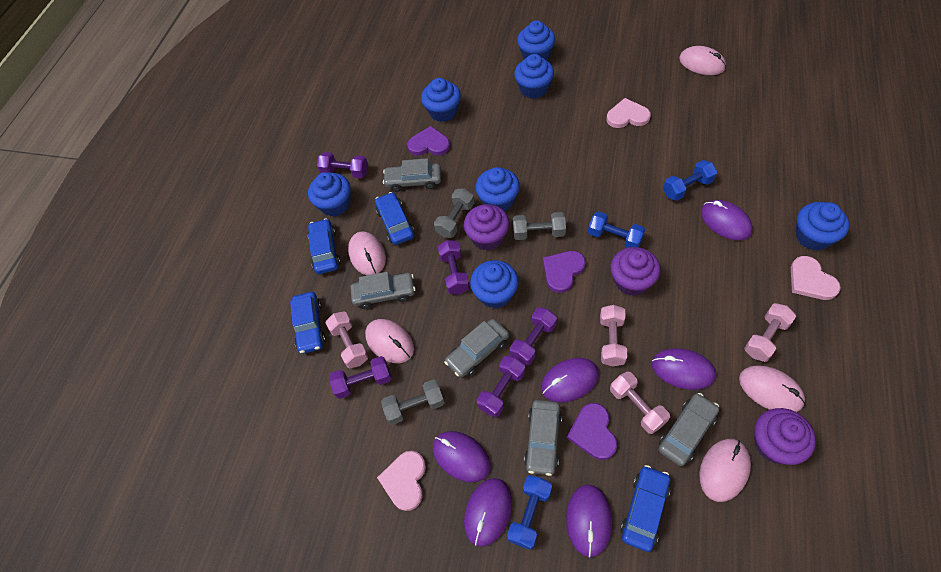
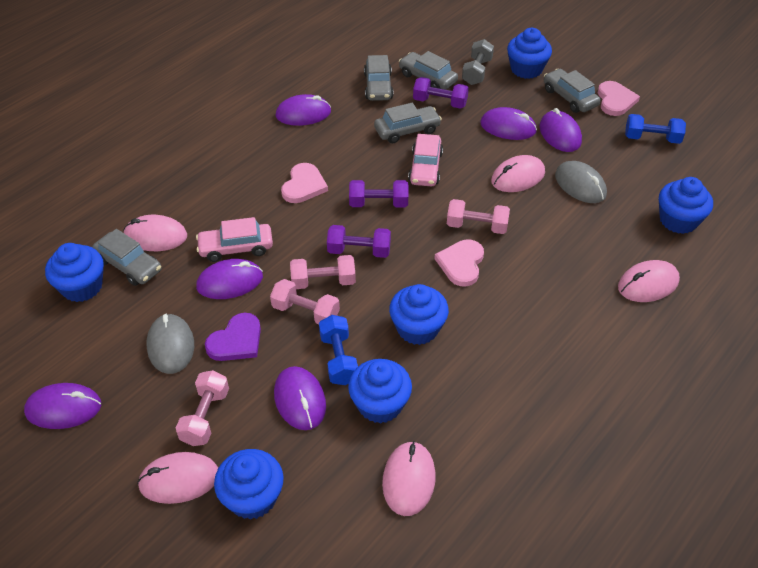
blue car: [290,292,326,354] [308,218,341,274] [375,192,414,245] [620,465,671,552] = 4 -> none = 0
blue cupcake: [308,172,351,216] [421,78,461,122] [470,260,519,309] [476,167,520,211] [514,54,554,99] [517,20,555,61] [796,202,849,251] = 7 -> [45,243,104,302] [214,449,284,520] [348,359,412,424] [389,284,449,345] [507,28,552,79] [659,177,713,234] = 6
blue dumbbell: [507,475,552,550] [588,211,645,248] [663,160,717,201] = 3 -> [319,315,358,385] [625,114,686,144] = 2
grey dumbbell: [381,379,445,425] [434,188,474,238] [513,212,566,240] = 3 -> [462,39,494,85] = 1
grey mouse: none = 0 -> [147,314,194,374] [555,161,607,203] = 2
pink car: none = 0 -> [196,217,273,262] [408,134,443,186] = 2
purple cupcake: [464,204,509,251] [610,247,660,296] [754,408,816,465] = 3 -> none = 0
purple dumbbell: [317,152,368,178] [329,356,391,399] [438,240,470,294] [477,355,525,418] [510,307,557,365] = 5 -> [327,225,391,258] [349,180,408,207] [413,77,469,109] = 3
purple heart: [407,126,450,156] [543,251,586,293] [567,403,617,460] = 3 -> [205,313,261,361] = 1

